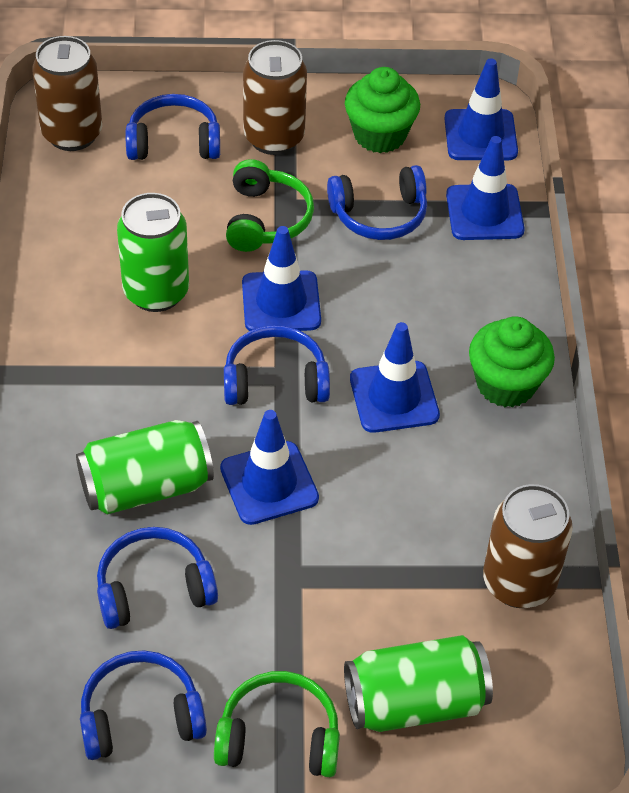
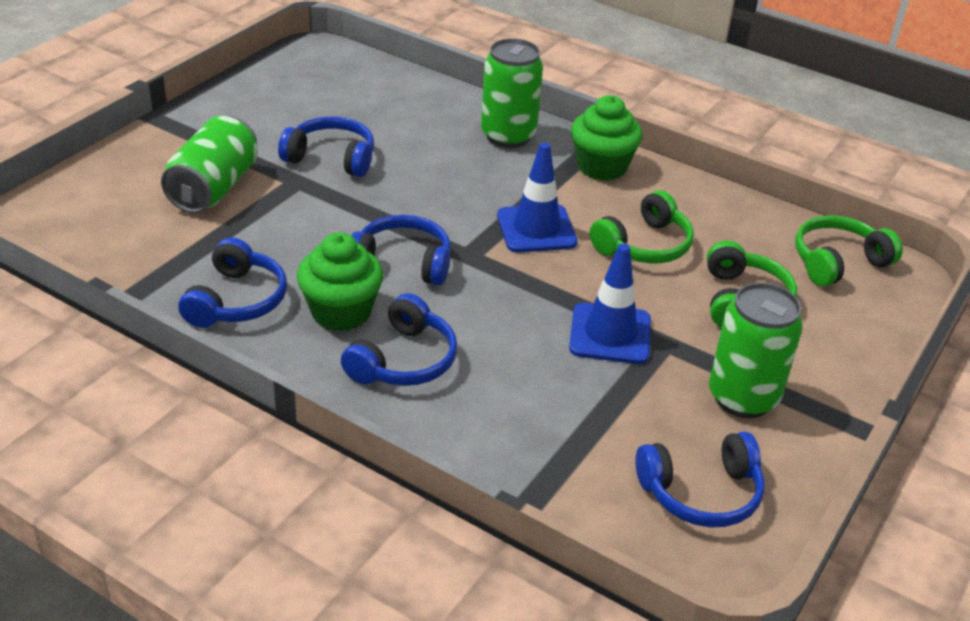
blue traffic cone: [220,410,319,525] [242,226,321,331] [350,322,440,433] [444,58,518,160] [446,136,525,240] = 5 -> [497,142,578,253] [569,244,651,364] = 2
brown can: [32,36,102,151] [243,40,307,155] [483,484,573,608] = 3 -> none = 0
green headphones: [214,671,340,777] [226,159,314,252] = 2 -> [590,190,694,263] [707,240,797,328] [795,215,903,286] = 3

